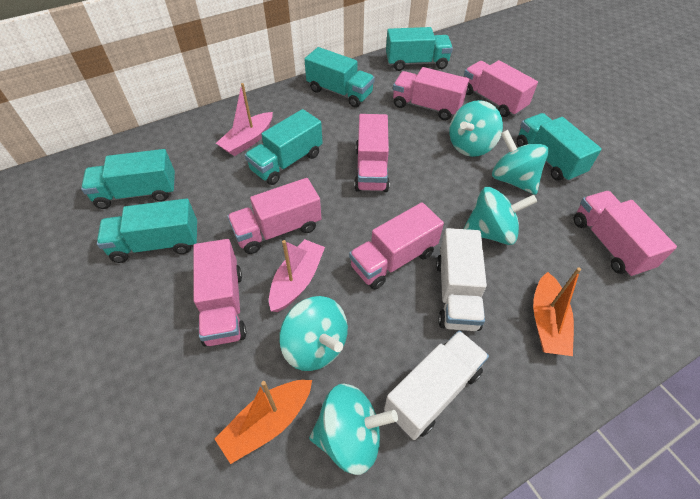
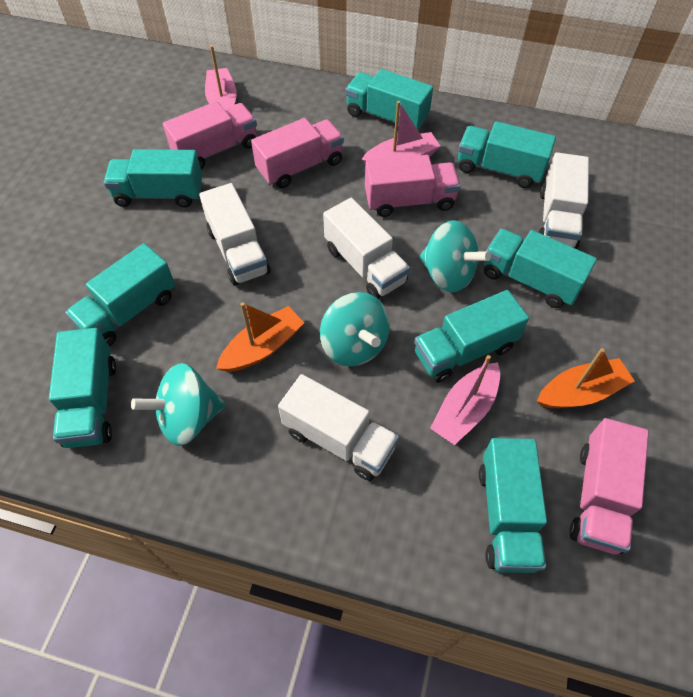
pink boat: [216,83,273,156] [269,239,325,312] = 2 -> [205,45,237,109] [361,101,440,164] [430,355,500,445] = 3
pink truck: [193,239,246,347] [227,178,322,254] [349,202,444,290] [354,114,390,192] [393,67,469,120] [464,60,538,117] [574,191,677,277] = 7 -> [163,101,257,169] [251,118,344,188] [365,155,461,217] [569,418,649,555] = 4
turquoise spinning top: [279,296,348,371] [309,384,398,475] [449,100,503,157] [463,187,537,245] [492,130,549,195] = 5 -> [131,363,226,446] [320,292,390,366] [419,220,491,293] = 3
turquoise truck: [81,149,175,209] [97,198,198,263] [245,109,323,185] [304,47,375,107] [386,27,453,71] [516,113,602,182] = 6 -> [49,328,116,448] [65,243,175,346] [104,149,203,208] [345,69,433,131] [414,290,529,383] [458,121,556,188] [479,438,547,573] [484,229,597,308] = 8
white truck: [384,331,489,440] [436,228,487,331] = 2 -> [199,183,271,286] [278,374,399,481] [323,198,410,299] [538,152,589,249] = 4

